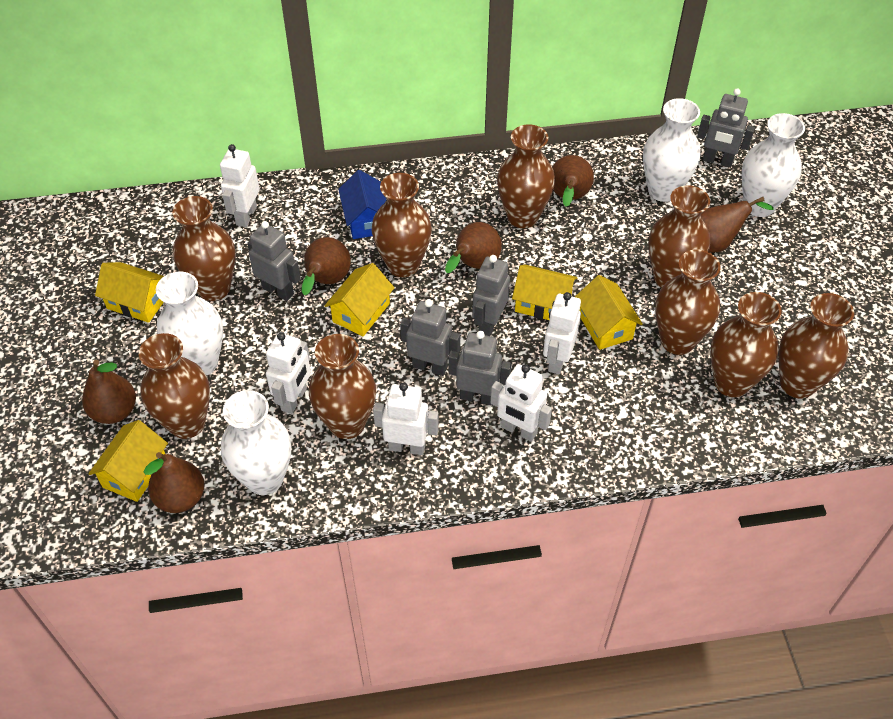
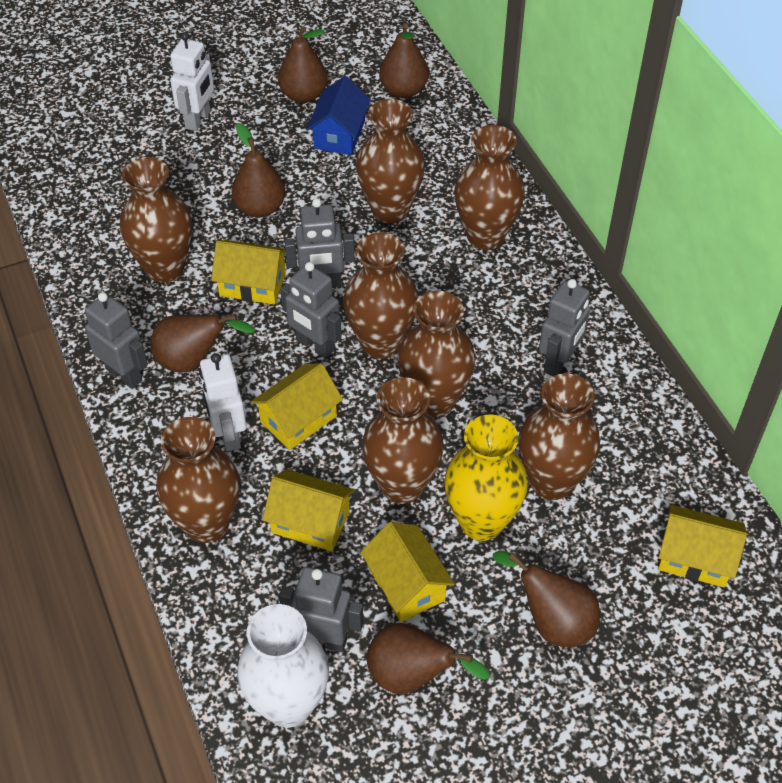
brown vase: [139,333,210,439] [173,196,236,301] [309,334,376,439] [372,173,432,277] [497,124,555,228] [649,185,710,288] [655,249,721,355] [710,292,782,397] [778,293,854,399] = 9 -> [120,157,192,283] [156,417,240,543] [343,233,418,359] [356,99,425,223] [362,377,444,504] [397,291,475,417] [454,125,525,250] [518,374,600,500] = 8
white robot: [220,144,260,227] [266,332,311,414] [373,382,439,455] [491,364,552,442] [543,292,581,374] = 5 -> [170,32,214,131] [200,353,247,452] = 2
white vase: [156,272,223,376] [221,390,291,495] [643,98,701,202] [742,113,805,217] = 4 -> [237,604,329,728] = 1
yellow vase: none = 0 -> [444,415,528,541] = 1

